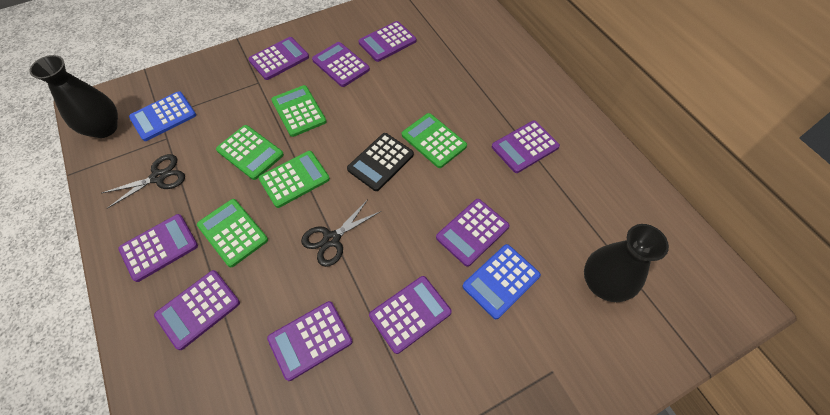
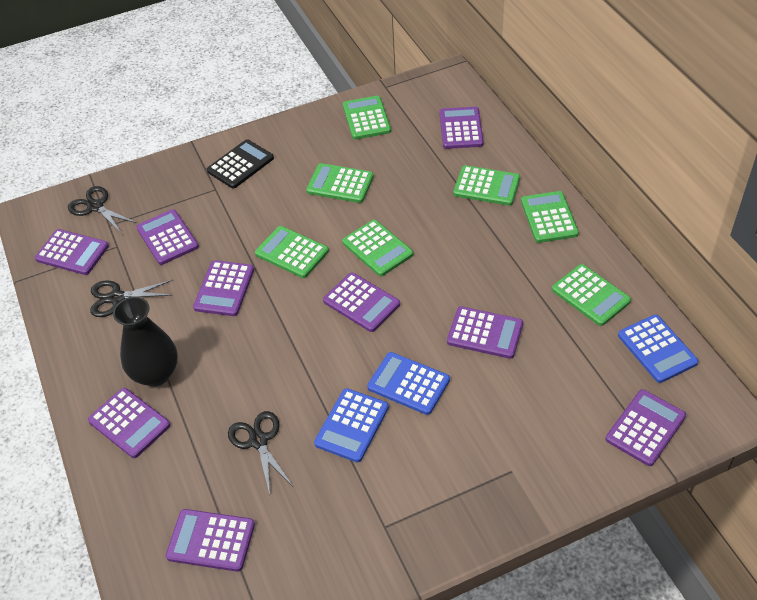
black scissors: [102,154,185,209] [301,199,381,267] = 2 -> [68,186,137,234] [90,280,172,317] [228,411,292,495] = 3
black vase: [29,55,118,138] [584,224,669,302] = 2 -> [113,297,178,387] = 1
blue calculator: [129,91,196,141] [462,244,541,319] = 2 -> [314,388,389,462] [367,352,450,415] [618,315,698,383] = 3
green calculator: [197,199,268,267] [216,125,284,180] [259,151,330,208] [271,85,327,137] [402,113,467,168] = 5 -> [255,226,329,278] [306,163,374,203] [342,220,413,276] [343,96,391,140] [453,165,520,206] [521,191,579,243] [552,264,631,326] = 7

